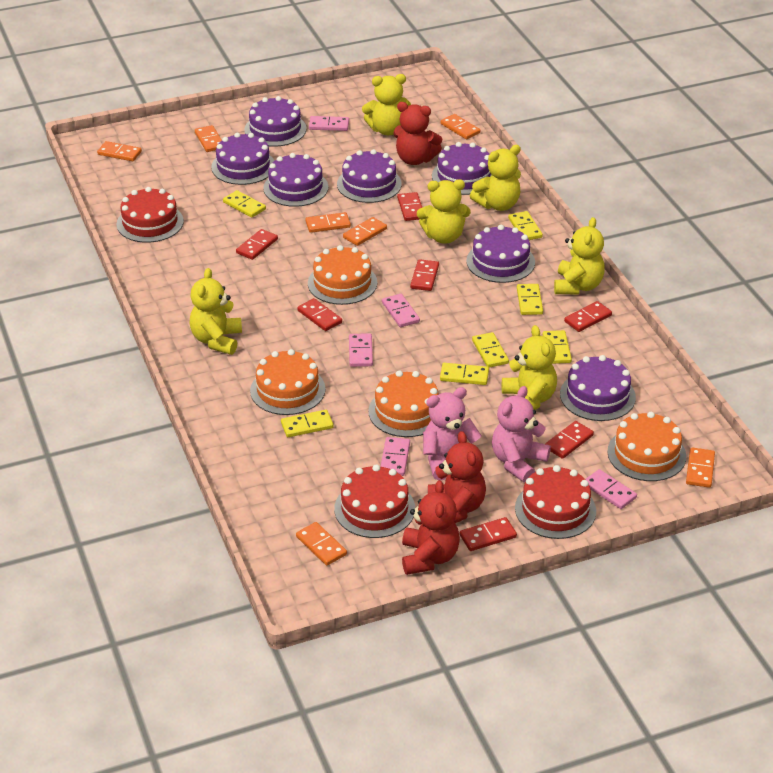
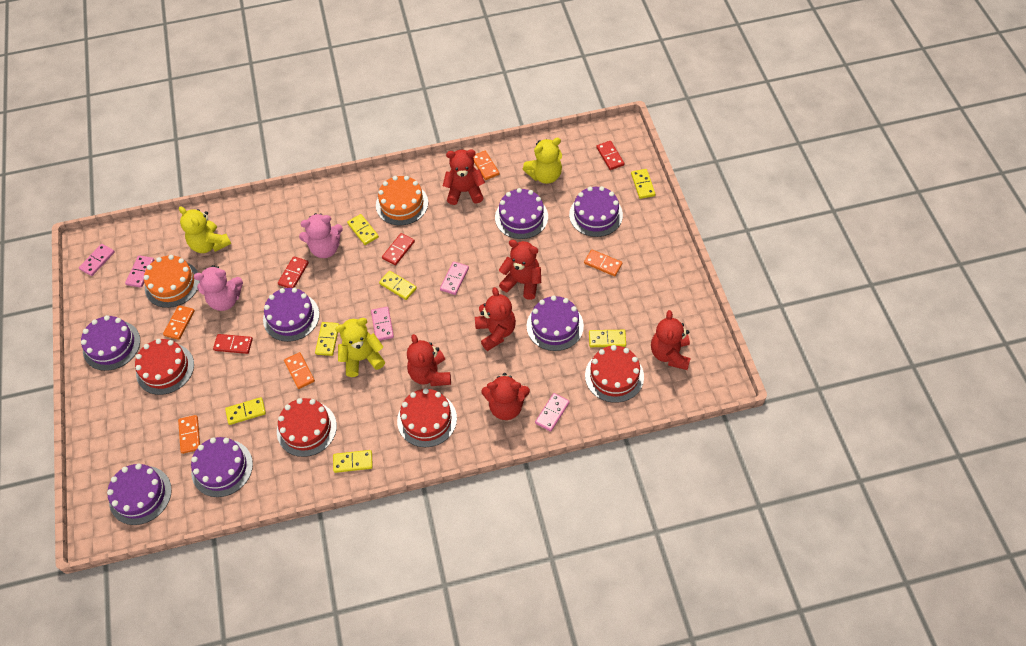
orange cake: [250,349,325,415] [308,245,377,305] [368,370,439,437] [607,412,686,481] = 4 -> [144,255,200,308] [376,176,428,225] = 2
orange domino: [97,141,142,161] [195,125,222,152] [296,522,347,566] [306,212,351,233] [343,217,387,246] [441,114,480,139] [686,447,715,488] = 7 -> [163,305,195,340] [178,415,200,454] [284,352,315,389] [473,151,499,180] [584,250,622,276] = 5
red cake: [116,187,184,243] [334,464,415,538] [515,465,596,539] = 3 -> [135,339,194,395] [277,398,337,457] [397,388,457,447] [585,345,644,403] = 4
red domino: [236,229,278,260] [297,298,342,331] [397,192,422,221] [410,259,439,291] [460,517,517,551] [545,421,594,459] [564,301,612,332] = 7 -> [213,334,253,354] [278,256,309,288] [382,233,415,265] [596,141,624,170] = 4
red teddy bear: [393,102,442,165] [402,480,460,575] [428,431,486,523] = 3 -> [407,334,451,386] [443,149,485,205] [475,287,516,351] [482,373,530,420] [499,240,541,300] [651,310,691,370] = 6
yellow teddy bear: [189,268,242,355] [362,74,411,135] [417,179,471,244] [470,145,521,211] [502,325,557,410] [554,217,605,294] = 6 -> [179,206,231,253] [335,318,385,377] [523,138,562,184] = 3

